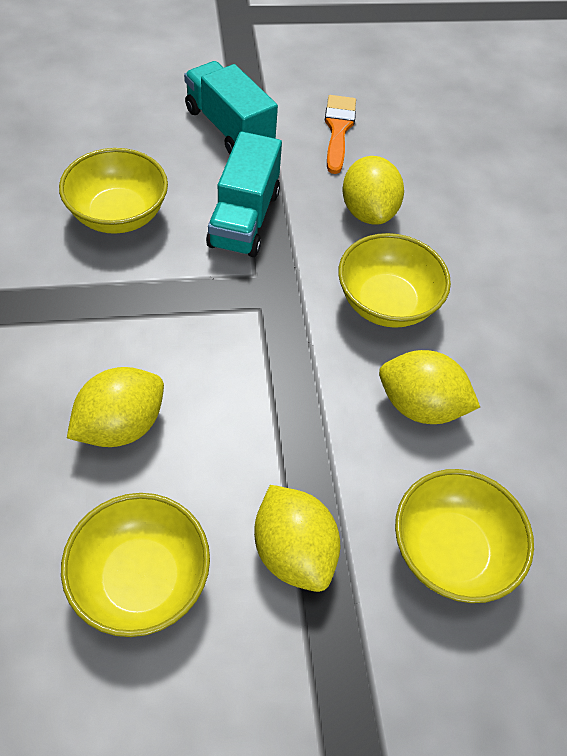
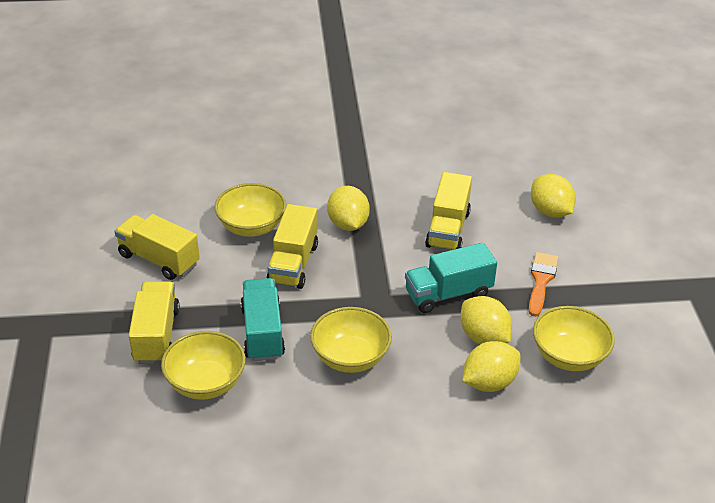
yellow truck: none = 0 -> [114,214,200,280] [129,281,180,364] [266,204,318,289] [425,172,472,250] = 4

